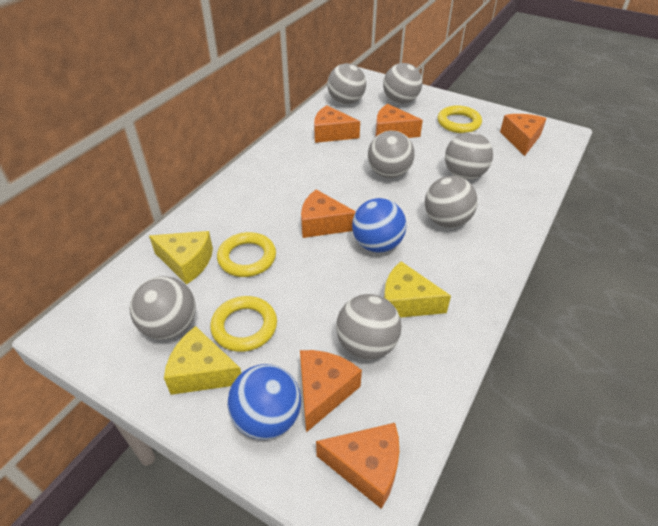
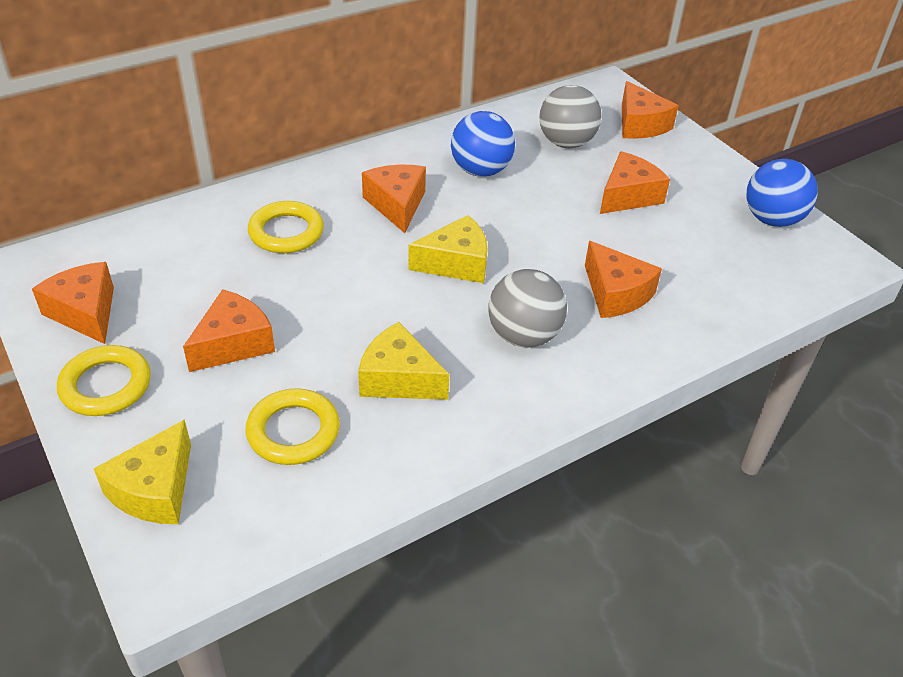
grey ball: [130,276,196,340] [327,63,366,105] [336,294,401,360] [368,131,415,178] [383,63,422,104] [425,176,478,228] [445,132,493,180] = 7 -> [488,269,567,348] [539,85,601,148] = 2

